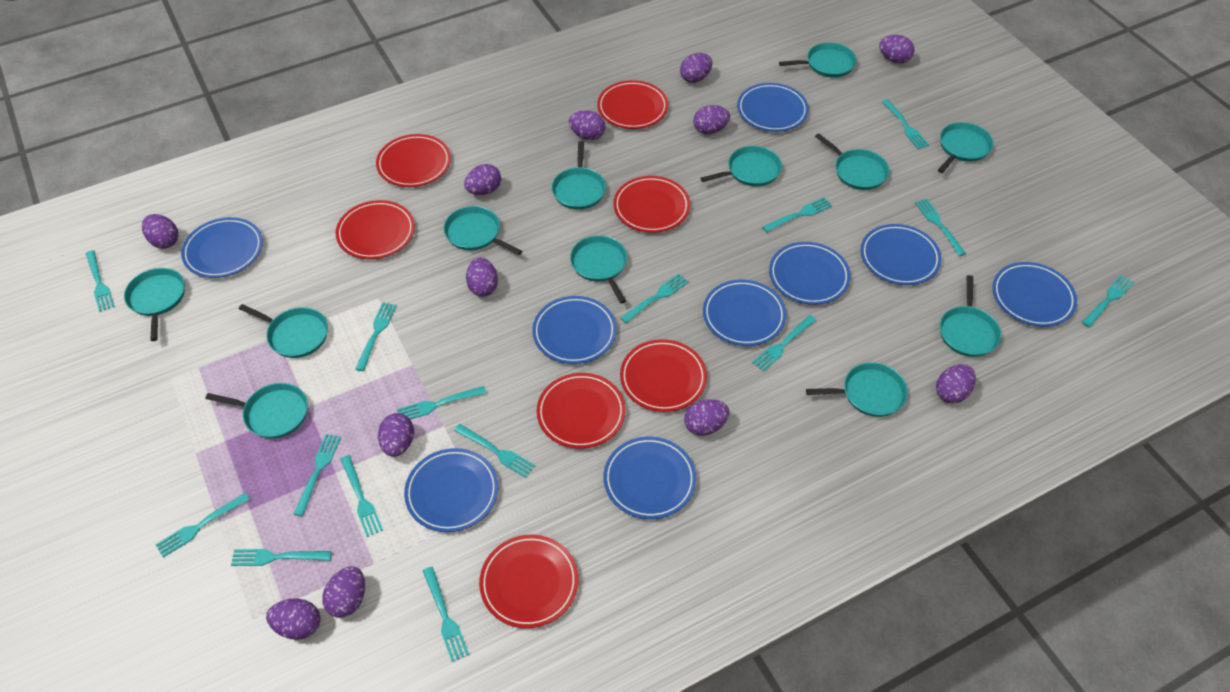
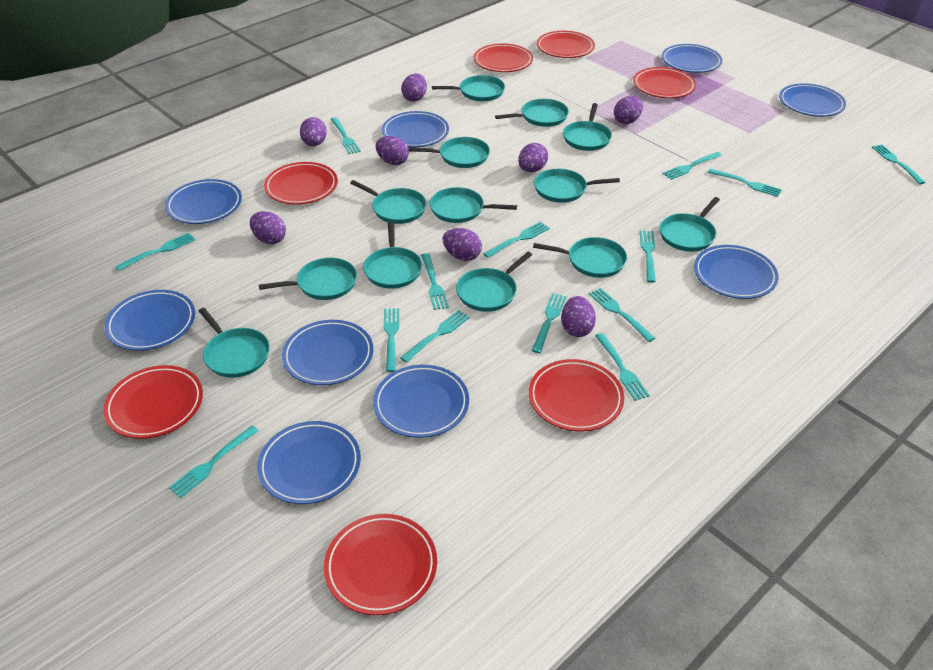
purple egg: [142,214,178,249] [266,598,320,640] [322,566,365,618] [378,413,414,457] [464,164,501,195] [466,257,498,297] [569,110,605,140] [680,53,712,83] [684,399,729,436] [693,105,730,134] [879,35,914,63] [936,364,976,404] = 12 -> [250,211,286,244] [300,117,327,146] [375,136,409,165] [401,73,427,102] [443,228,482,261] [518,143,548,172] [561,296,596,337] [614,96,643,124] = 8
turquoise fork: [86,250,115,312] [156,493,250,557] [231,549,332,566] [294,434,341,517] [340,455,383,537] [355,302,396,371] [397,386,486,420] [423,567,469,662] [454,424,535,478] [621,274,689,323] [752,315,816,372] [762,197,832,232] [882,99,929,149] [915,199,966,256] [1082,275,1134,327] = 15 -> [115,233,195,271] [169,425,259,498] [331,117,361,154] [384,308,399,372] [400,310,470,363] [421,253,449,310] [483,222,550,258] [531,293,567,353] [589,288,655,342] [595,333,650,401] [640,230,656,283] [663,152,722,180] [708,169,782,197] [872,145,926,184] = 14
turquoise pan: [124,268,185,341] [205,383,308,439] [239,304,328,358] [443,206,522,255] [551,141,606,210] [570,235,627,304] [700,146,782,186] [779,42,857,78] [806,362,908,417] [815,133,890,190] [938,122,993,173] [940,275,1001,357] = 12 -> [199,308,270,378] [259,258,357,300] [350,180,426,224] [363,222,422,289] [408,137,490,168] [430,187,517,223] [432,75,505,101] [456,252,532,312] [495,99,569,127] [533,237,627,278] [534,169,620,203] [563,103,612,151] [659,197,720,252] = 13

